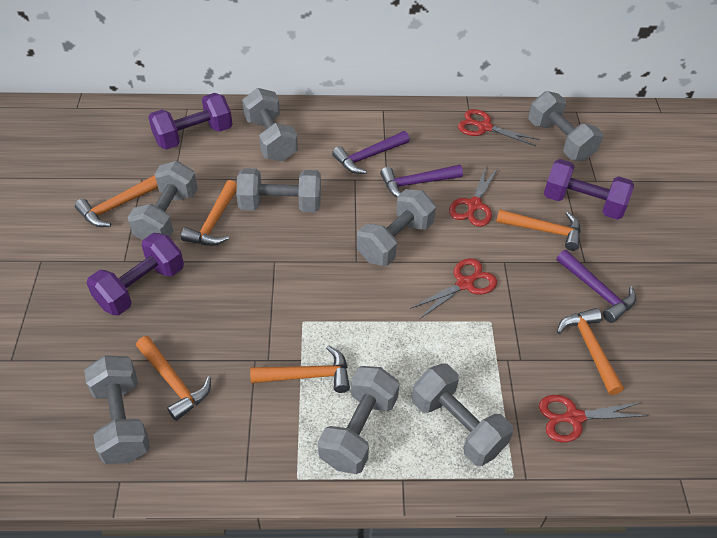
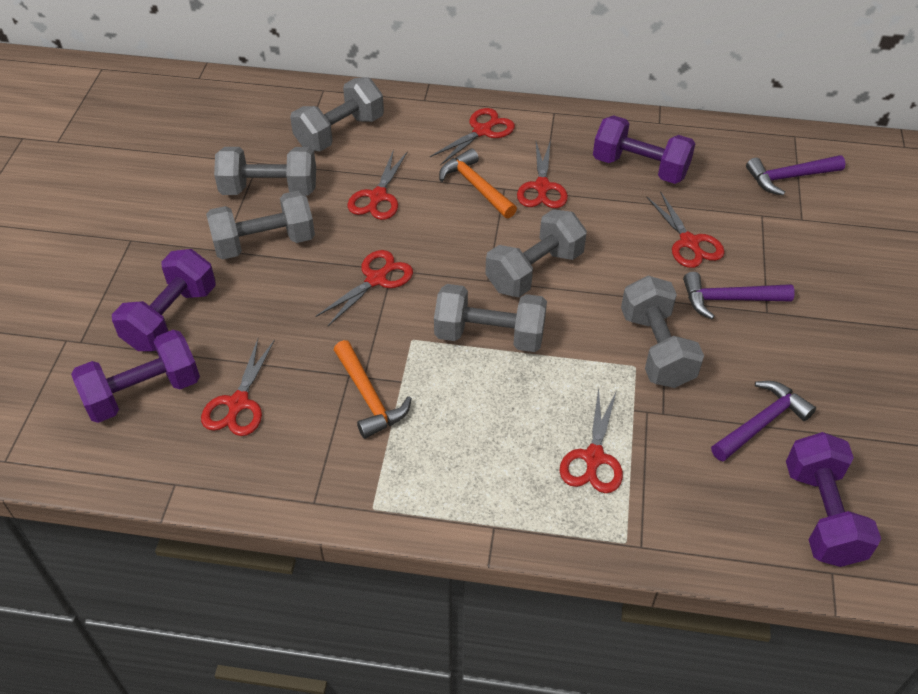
grey dumbbell: [84,355,150,464] [128,161,198,240] [236,168,321,212] [242,88,298,161] [318,366,399,474] [357,189,436,266] [412,364,513,466] [528,91,603,161] = 8 -> [206,191,315,260] [214,147,316,196] [290,77,384,151] [434,284,547,352] [485,209,587,297] [621,276,704,388] = 6
orange hammer: [75,175,158,227] [136,336,211,421] [181,180,237,246] [250,345,350,393] [496,209,581,251] [557,308,624,395] = 6 -> [334,340,412,439] [439,148,517,218] = 2
purple dumbbell: [87,233,184,315] [148,93,232,150] [544,159,634,220] = 3 -> [71,330,200,423] [112,249,216,351] [593,115,695,184] [786,432,881,567] = 4
red scissors: [410,258,497,319] [449,166,499,227] [458,109,539,146] [539,395,648,443] = 4 -> [201,339,275,436] [315,250,413,326] [347,149,408,220] [430,108,515,165] [517,140,568,208] [560,388,623,493] [647,191,725,268] = 7

